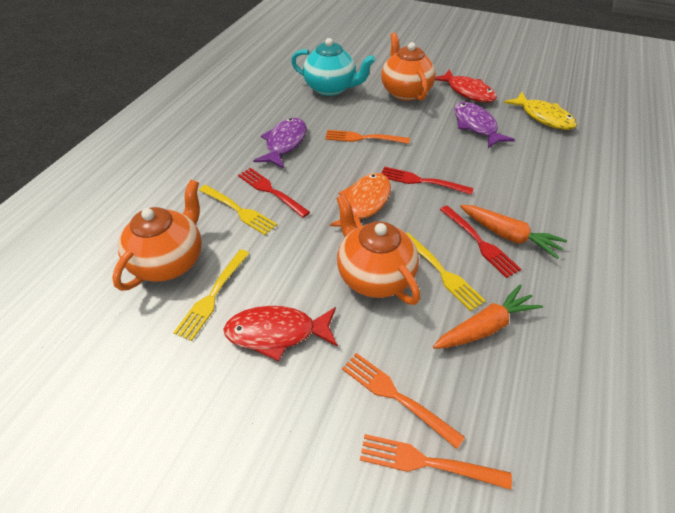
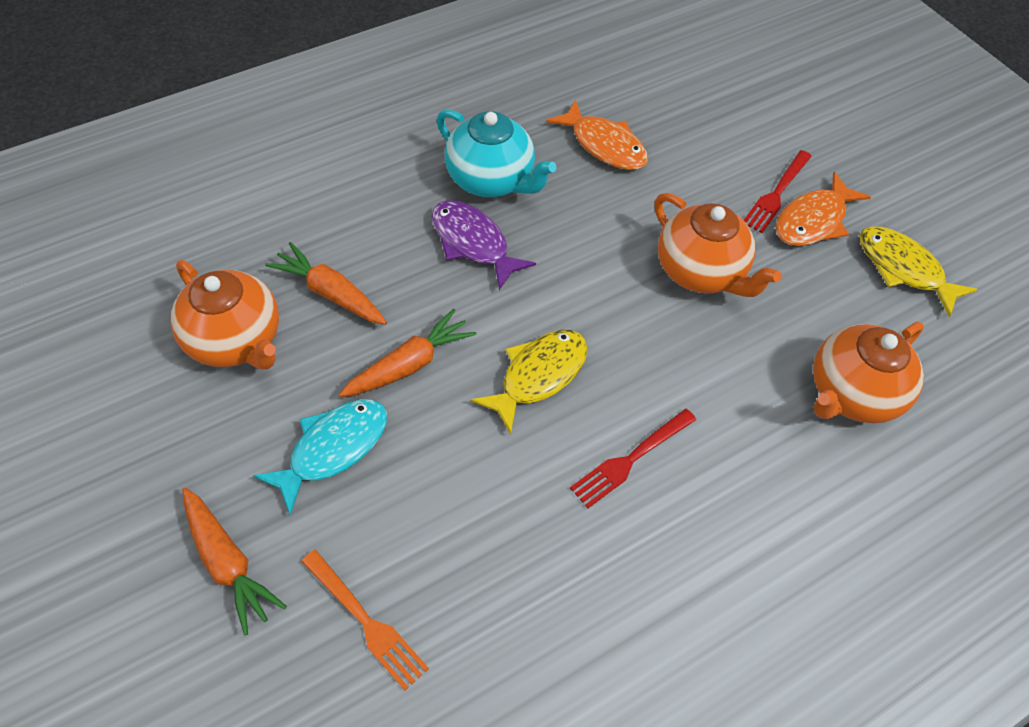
orange carrot: [433,285,543,349] [460,205,567,259] = 2 -> [182,487,287,635] [265,242,387,325] [339,309,477,397] = 3
orange fish: [330,173,391,228] = 1 -> [546,100,648,170] [775,172,871,246] = 2
orange fork: [325,130,410,144] [342,353,465,449] [360,434,512,490] = 3 -> [301,550,429,691] = 1
purple fish: [253,118,307,169] [454,102,515,148] = 2 -> [432,200,536,290] = 1
red fish: [223,306,338,361] [435,70,497,102] = 2 -> none = 0
red fork: [238,168,310,218] [381,167,474,195] [440,205,521,278] = 3 -> [570,409,696,508] [743,150,812,233] = 2
turquoise fish: none = 0 -> [253,399,387,515] = 1
yellow fish: [504,92,577,130] = 1 -> [471,330,588,435] [859,226,978,317] = 2
yellow fork: [173,249,249,341] [199,185,277,235] [406,233,486,311] = 3 -> none = 0

